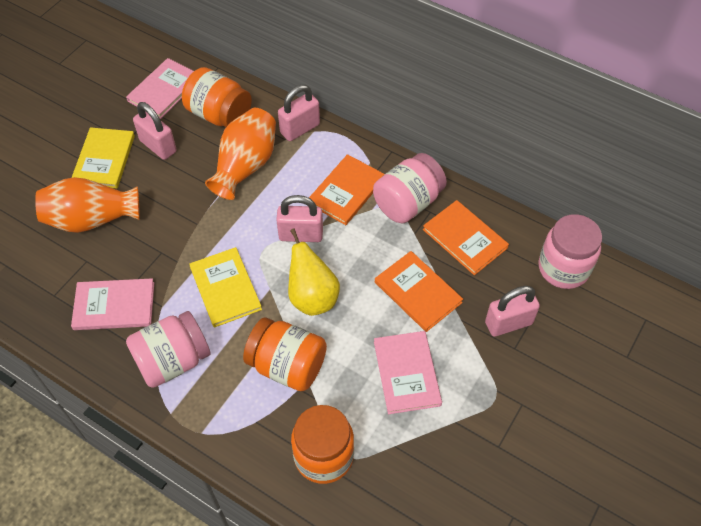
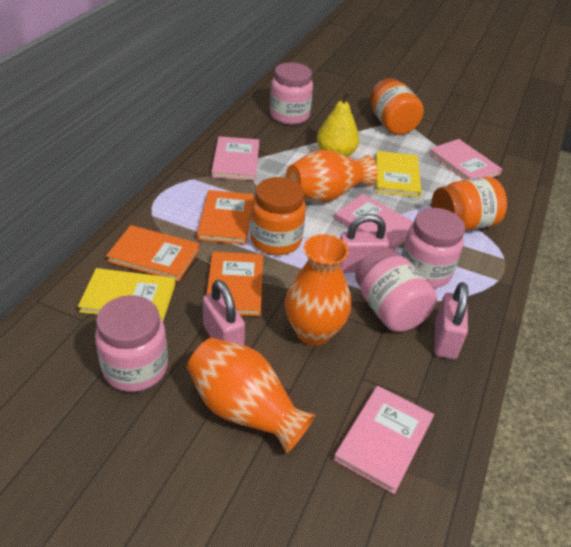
orange vase: [35,177,140,233] [205,108,276,200] = 2 -> [187,338,315,453] [285,234,351,346] [286,150,377,202] = 3
pink book: [71,278,154,330] [126,58,194,119] [374,331,442,414] = 3 -> [211,136,259,181] [334,386,434,494] [335,194,414,250] [429,139,502,180] = 4
pink jar: [126,311,211,388] [373,153,447,223] [539,214,602,289] = 3 -> [95,295,168,392] [270,62,313,125] [355,248,437,332] [401,208,465,288] = 4
pink padlock: [133,102,177,160] [276,195,323,242] [278,85,320,141] [485,286,540,337] = 4 -> [202,280,245,346] [340,214,389,273] [434,282,468,359] = 3

